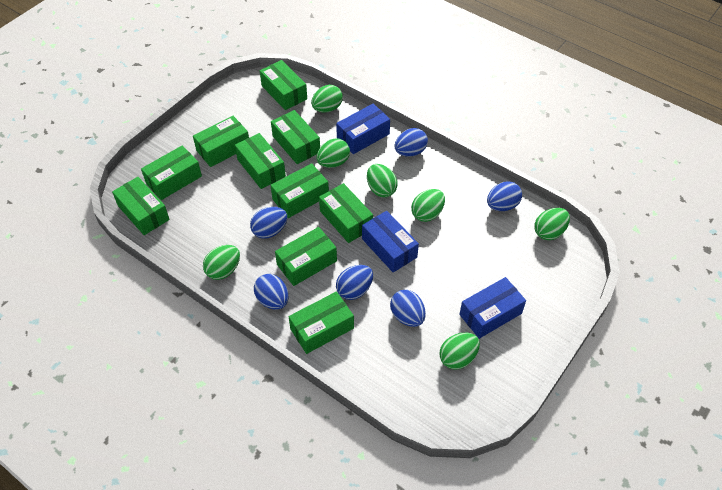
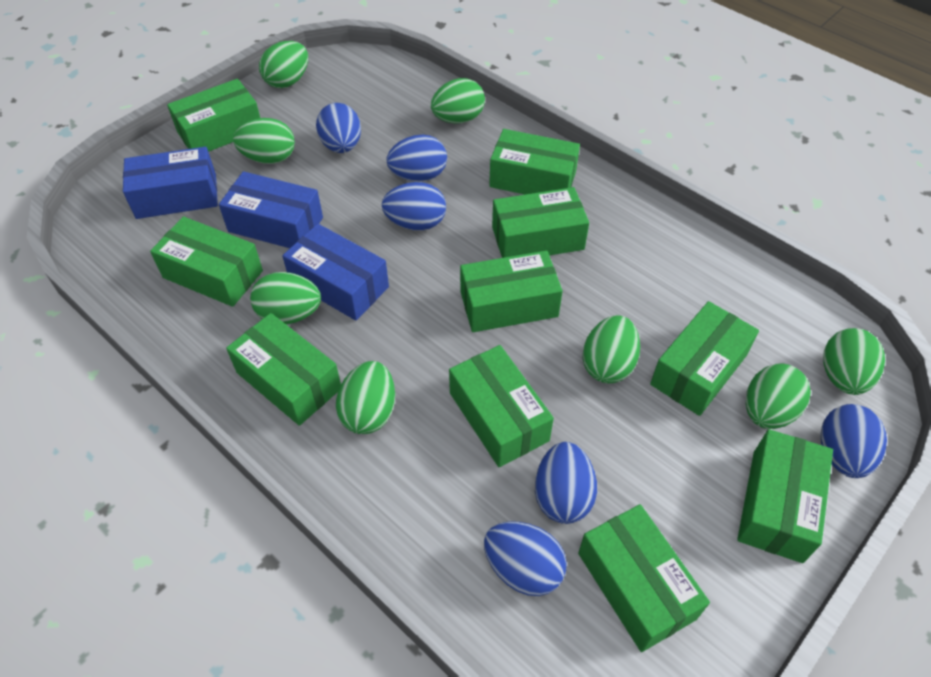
green egg: [203,245,240,280] [311,85,343,113] [316,138,350,168] [367,164,398,198] [411,189,445,222] [439,333,480,370] [534,208,570,240] = 7 -> [233,118,295,164] [250,272,321,324] [259,41,308,88] [336,361,395,434] [431,78,485,124] [582,315,640,384] [746,364,811,429] [823,328,885,395] = 8

